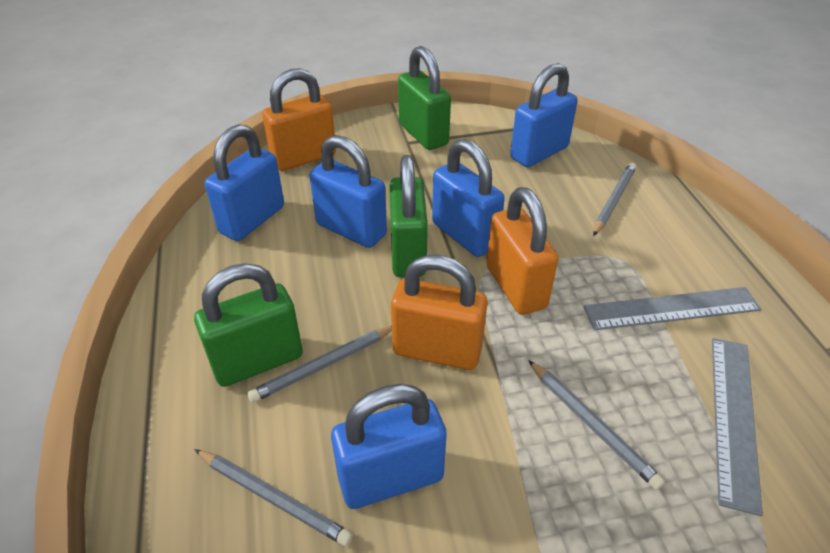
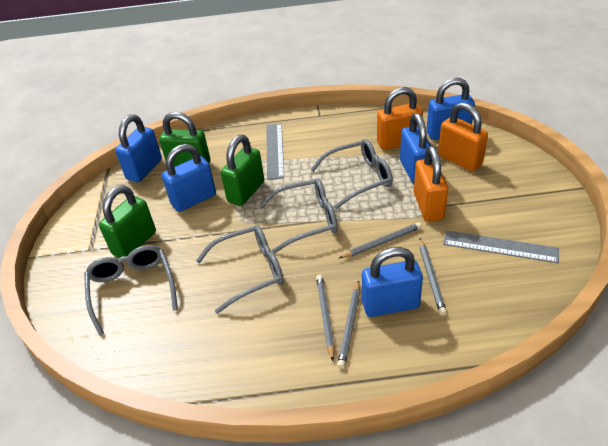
grey glasses: none = 0 -> [84,245,178,336] [196,225,284,314] [259,178,338,253] [310,139,393,209] = 4

